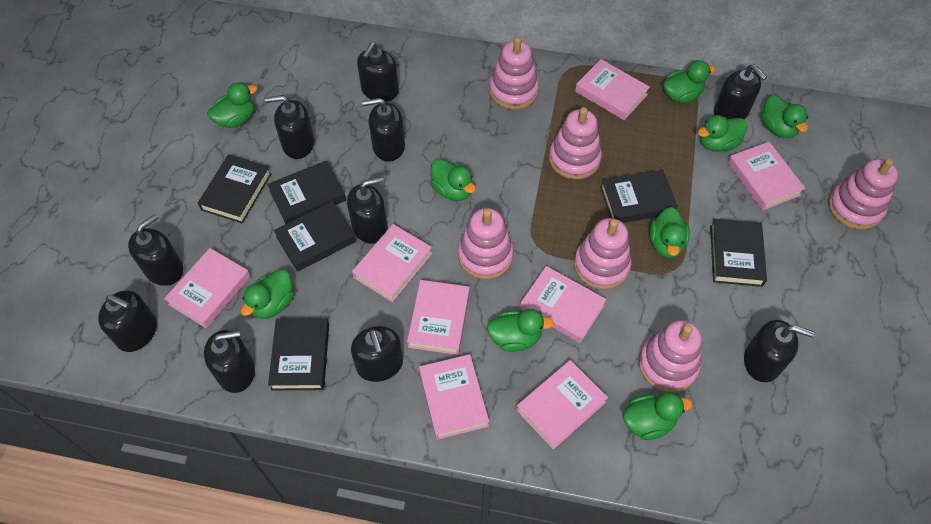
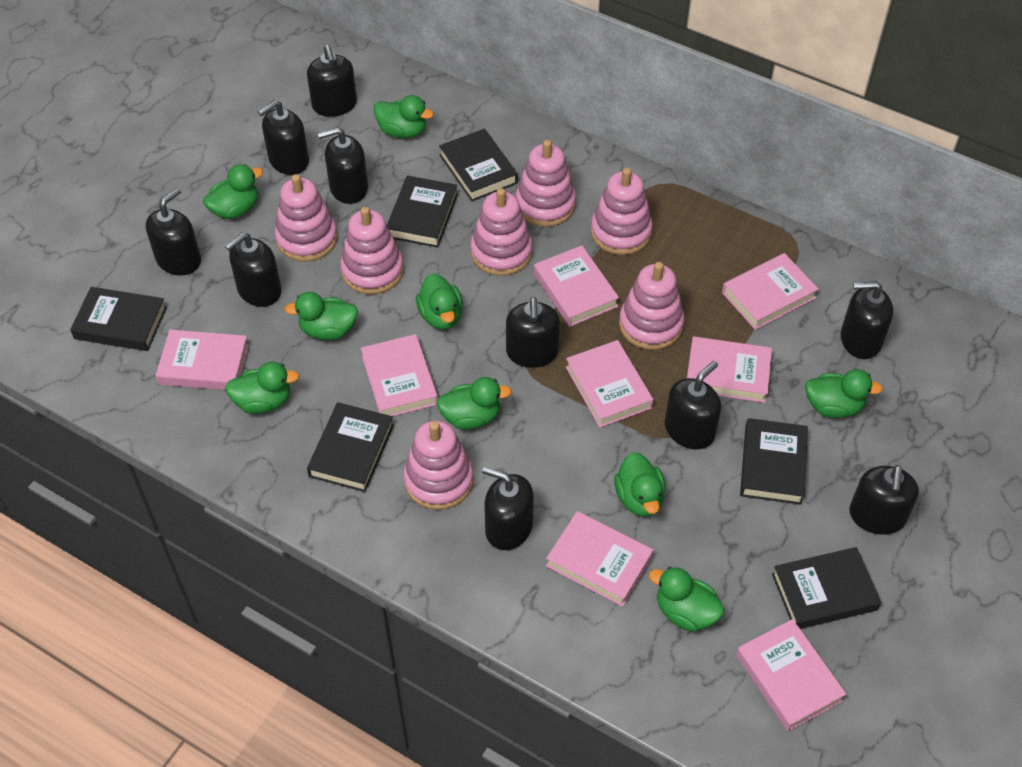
pink stacking toy: [458,208,514,279] [489,37,539,110] [549,107,602,179] [574,218,631,290] [638,320,702,392] [828,158,898,230] = 6 -> [275,174,338,262] [340,207,404,294] [403,420,474,510] [471,188,533,276] [515,140,576,227] [591,168,653,255] [619,262,685,350] = 7

